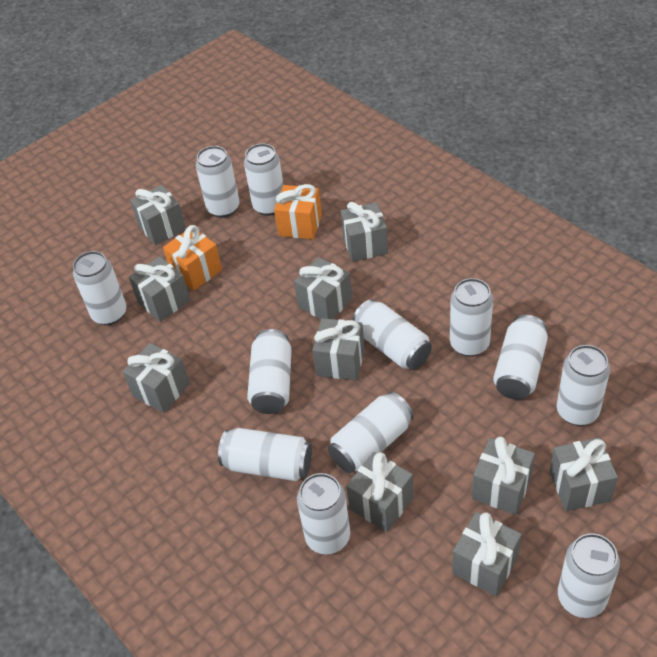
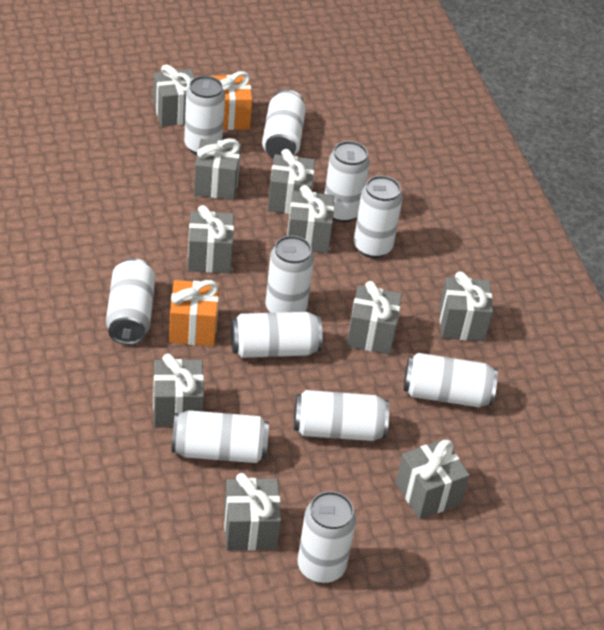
white can: [73,251,126,325] [196,146,240,218] [218,428,312,481] [244,144,284,216] [247,329,292,414] [297,473,350,554] [328,392,414,473] [352,299,432,370] [450,278,493,357] [493,315,548,400] [557,345,610,426] [558,533,620,618] = 12 -> [106,258,155,345] [172,410,269,463] [184,76,225,155] [231,312,323,358] [262,89,306,158] [265,235,314,313] [294,390,389,441] [297,491,356,583] [324,141,370,223] [354,176,403,258] [403,353,498,407] = 11

